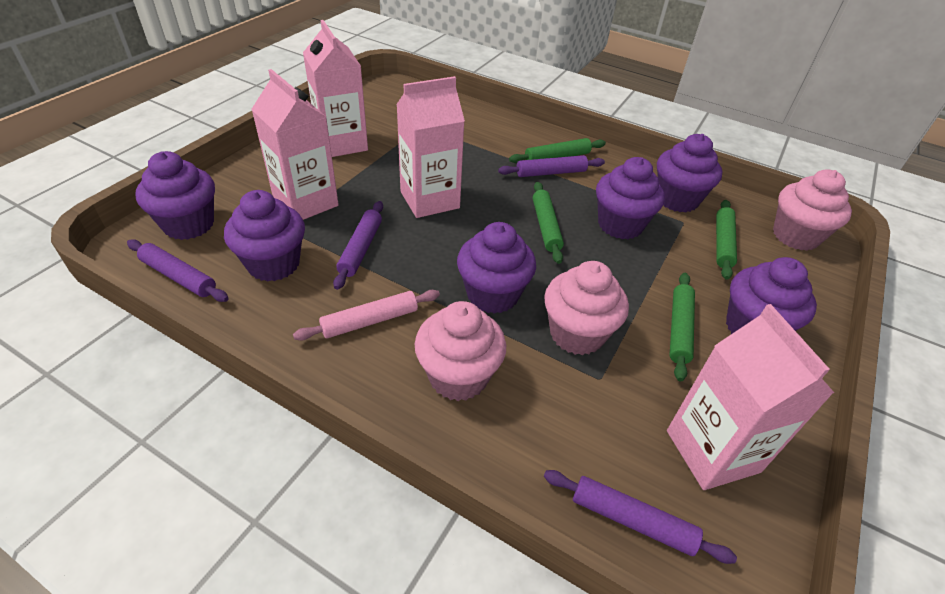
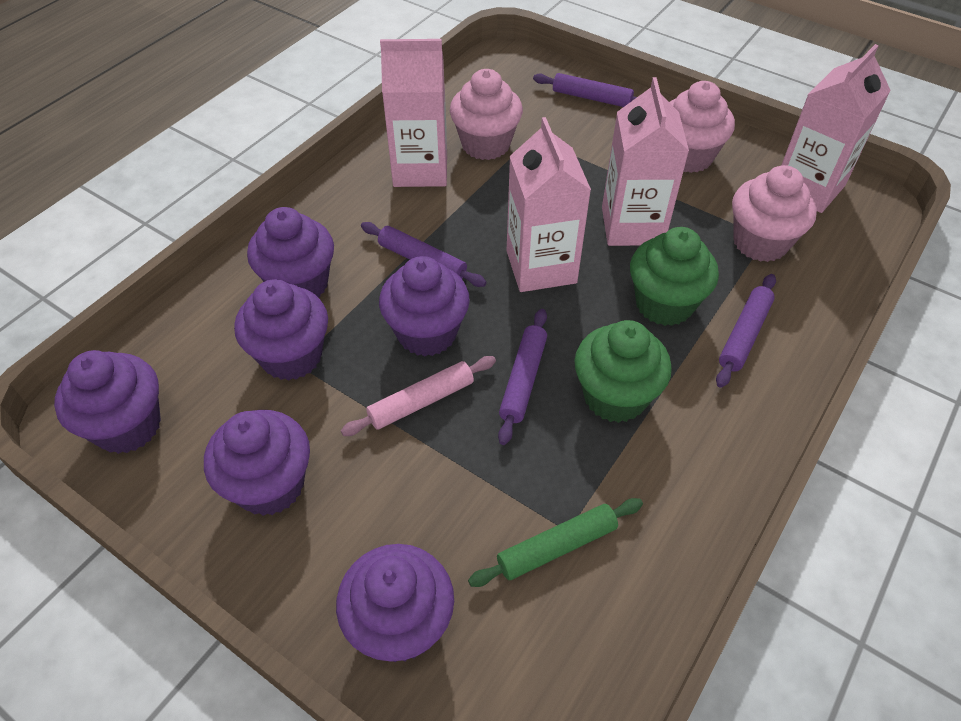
green cupcake: none = 0 -> [574,320,672,423] [630,227,719,326] = 2
green rolling pin: [509,138,606,163] [533,182,564,264] [670,273,695,381] [716,200,737,280] = 4 -> [468,498,643,587] = 1

